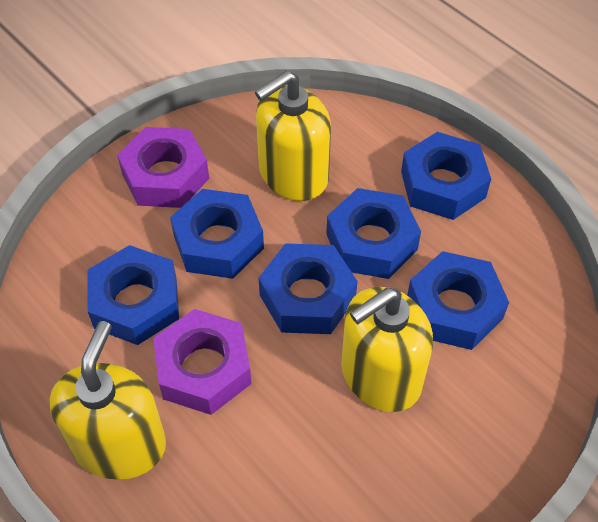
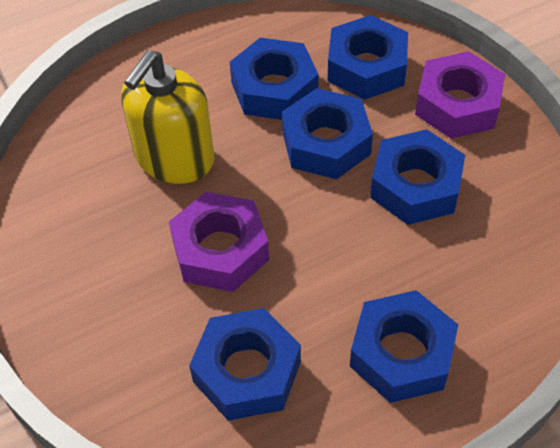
yellow soap dispenser: [49,321,166,480] [255,71,331,201] [341,287,433,412] = 3 -> [121,50,215,184] = 1

